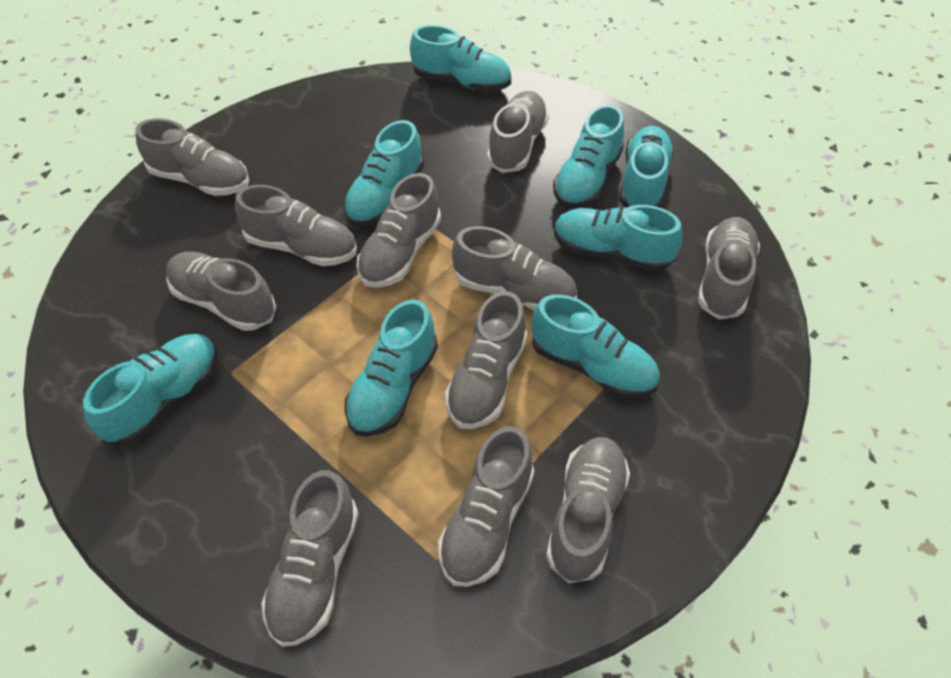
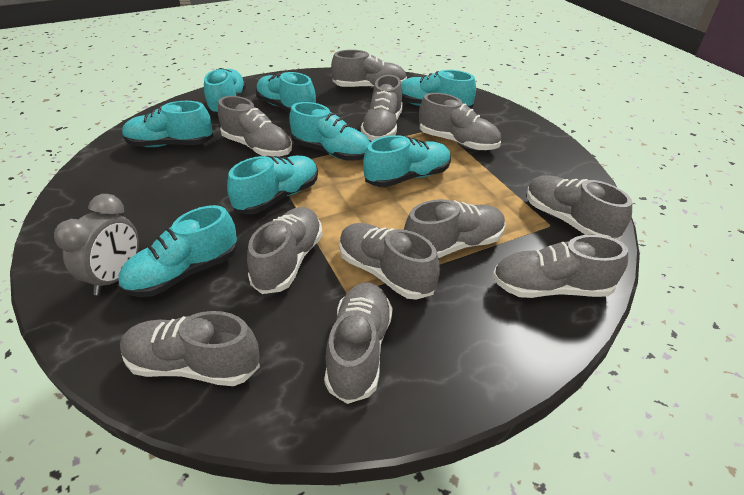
grey clock: none = 0 -> [54,194,139,295] = 1

